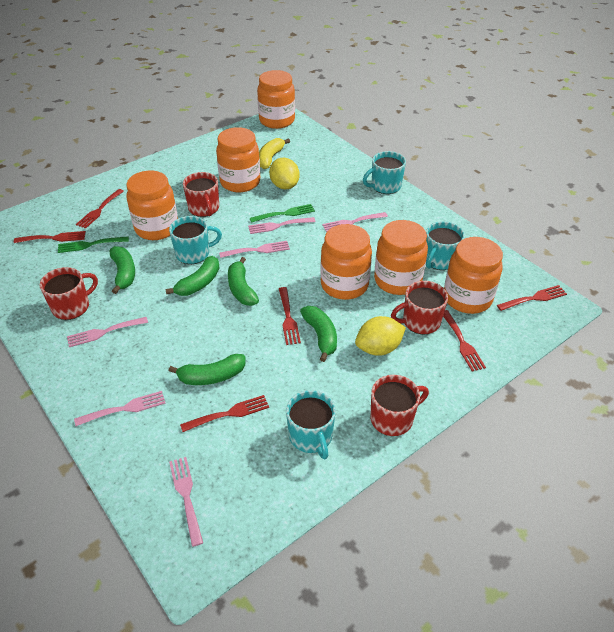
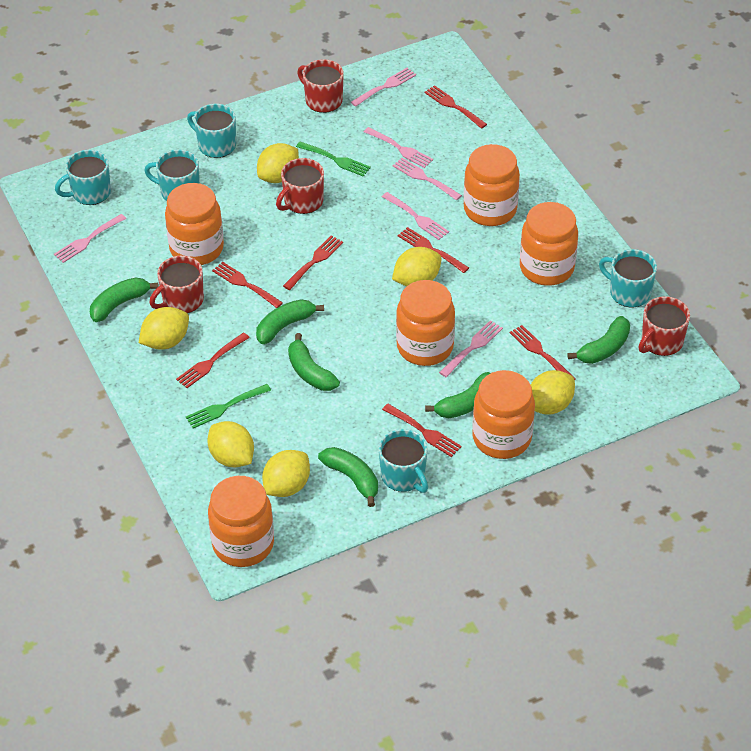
green banana: [110,246,135,294] [165,256,220,296] [168,354,245,385] [228,257,259,306] [300,306,337,362] = 5 -> [90,277,159,322] [256,299,324,344] [288,333,340,391] [318,447,378,507] [425,372,490,418] [567,316,630,364] = 6
red fork: [14,231,86,243] [76,189,124,229] [180,395,269,432] [279,287,301,345] [443,310,486,371] [497,285,567,311] = 6 -> [176,332,250,388] [212,262,283,308] [283,236,343,290] [382,404,462,457] [398,227,469,273] [424,85,487,129] [510,325,576,380] = 7
turquoise mug: [169,216,222,264] [286,390,336,459] [363,151,406,194] [426,221,465,270] = 4 -> [55,150,111,205] [144,149,200,201] [187,104,236,158] [379,429,428,493] [599,249,657,307] = 5
yellow banana: [259,138,290,169] = 1 -> none = 0
yellow lemon: [269,158,300,190] [355,316,406,356] = 2 -> [139,307,189,350] [207,421,254,467] [257,143,299,183] [262,450,310,497] [392,247,442,287] [531,370,575,415] = 6

